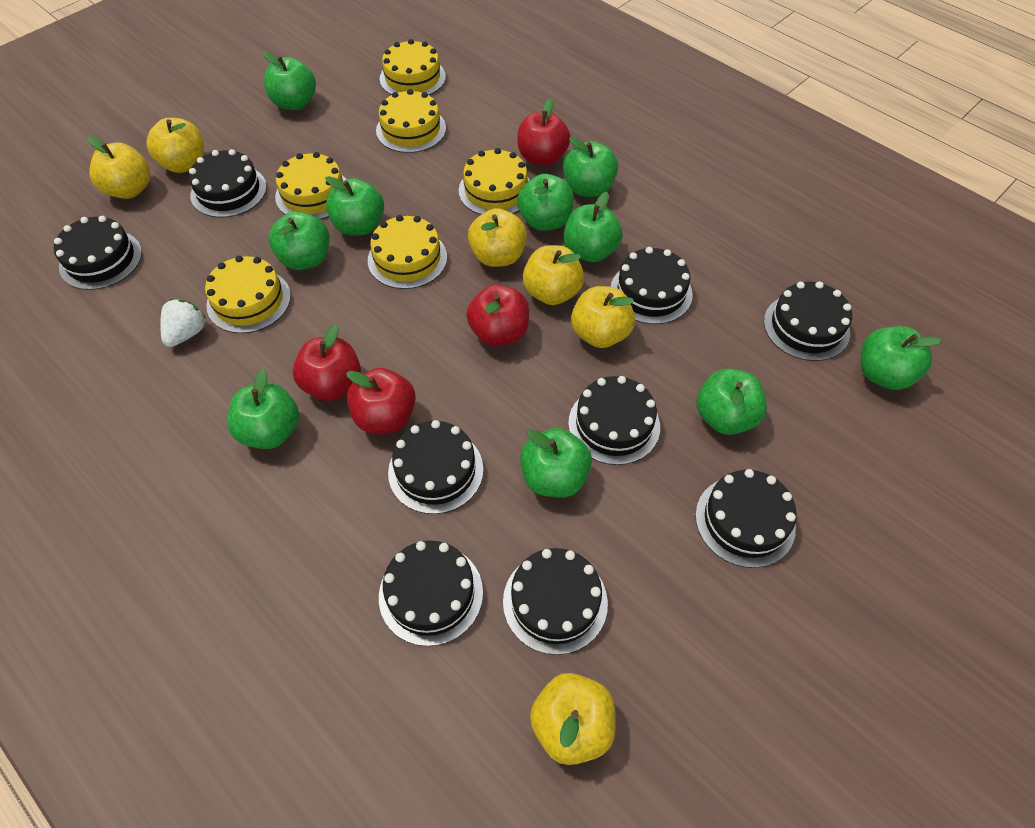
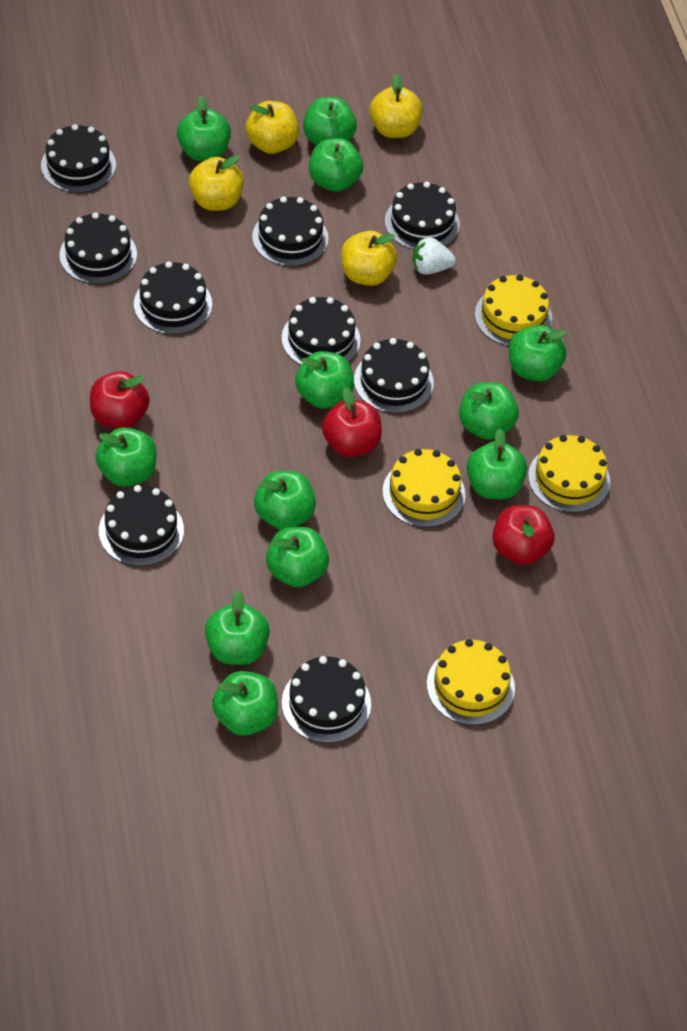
green apple: [228,369,299,449] [263,52,316,110] [269,211,329,270] [325,176,384,236] [517,174,574,231] [520,428,592,498] [563,137,618,197] [564,192,623,262] [697,369,767,435] [861,326,942,390] = 10 -> [95,427,156,487] [177,96,231,161] [205,591,270,665] [212,671,278,736] [254,471,316,530] [266,527,329,587] [295,351,354,408] [303,97,357,145] [309,138,363,192] [459,382,519,440] [466,429,527,499] [509,325,567,381] = 12
red apple: [293,325,361,401] [346,368,416,433] [466,284,529,346] [517,98,571,166] = 4 -> [90,371,150,429] [322,387,382,457] [492,505,555,565] = 3
yellow apple: [88,136,150,199] [146,118,204,173] [468,208,527,267] [523,245,584,305] [530,673,616,765] [571,286,635,348] = 6 -> [189,155,244,211] [245,101,299,154] [341,231,397,286] [369,74,423,138] = 4
yellow cake: [205,256,291,333] [275,152,347,219] [368,215,447,289] [376,89,446,153] [380,39,446,95] [459,148,530,215] = 6 -> [383,449,465,527] [427,639,515,725] [475,274,552,346] [528,435,610,513] = 4

